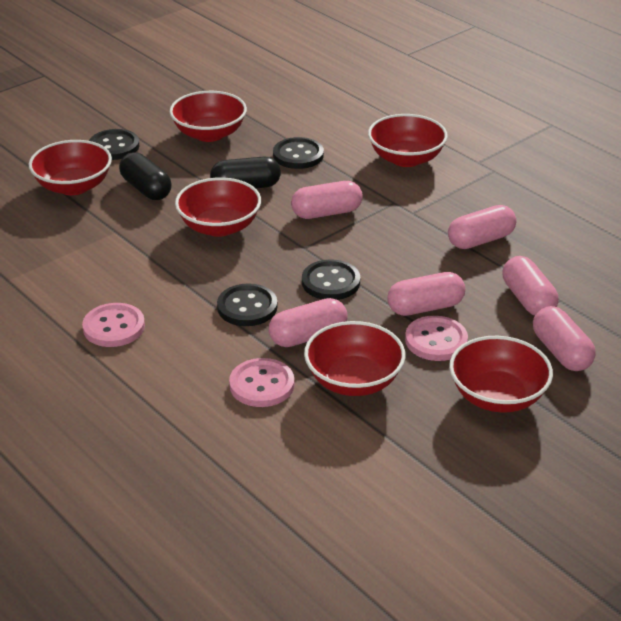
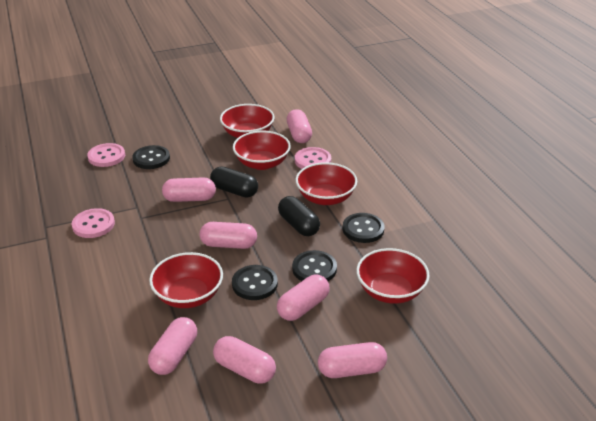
pink capsule: [269,298,347,347] [291,181,363,219] [387,272,465,316] [448,205,516,249] [503,256,558,316] [533,306,596,371] = 6 -> [148,317,197,375] [162,177,216,202] [200,222,257,249] [213,336,276,384] [277,275,330,321] [287,109,312,143] [318,342,387,378] = 7
red bowl: [29,140,112,195] [170,91,247,142] [175,177,261,237] [304,321,406,396] [368,114,448,167] [449,336,553,413] = 6 -> [149,252,223,308] [220,104,275,138] [233,131,291,170] [296,162,357,205] [356,248,430,304] = 5

